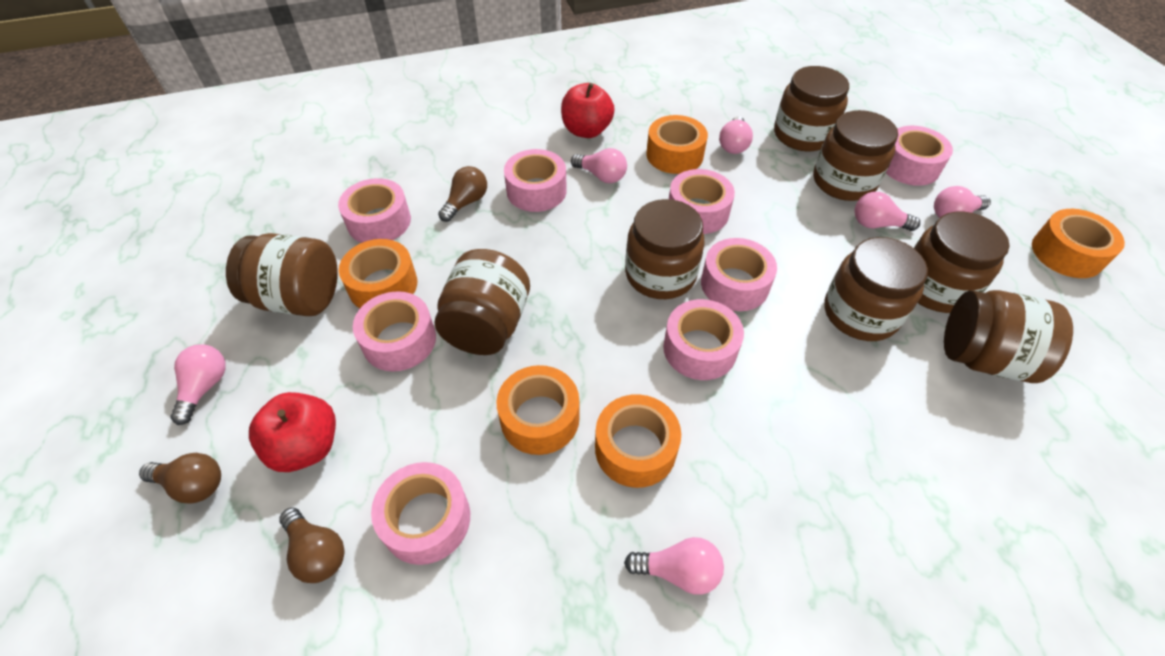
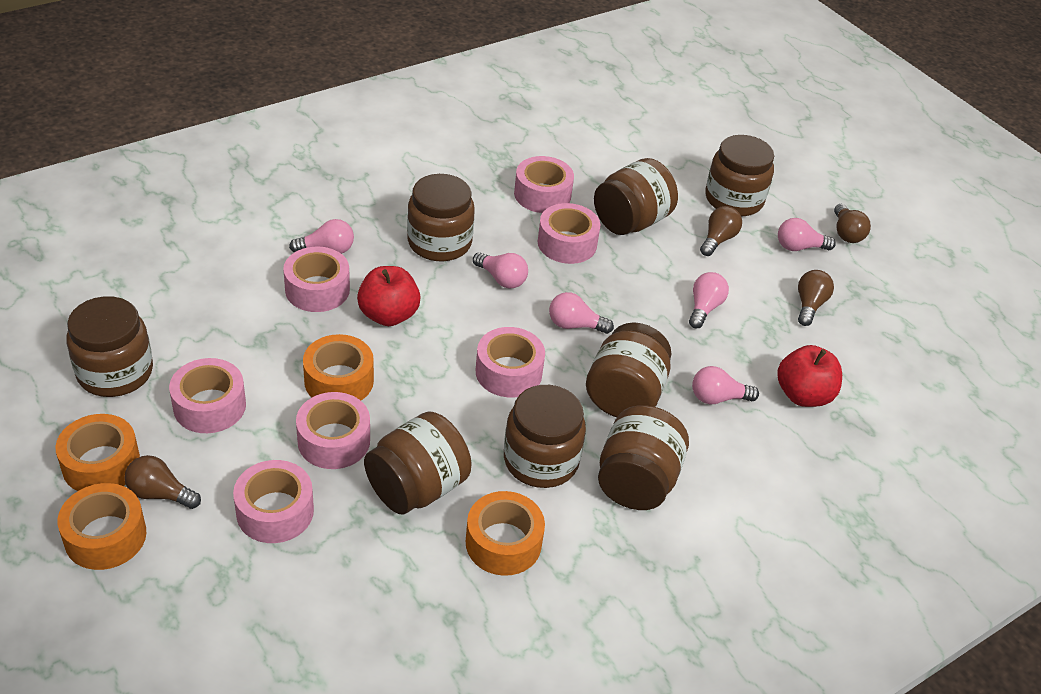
brown light bulb: [139,453,221,504] [279,508,345,583] [438,166,487,222] = 3 -> [124,455,201,509] [700,206,742,256] [798,270,834,326] [834,204,871,243] = 4
orange tape: [339,239,417,308] [497,365,580,455] [595,394,681,488] [646,115,708,174] [1032,209,1125,278] = 5 -> [55,414,140,491] [58,483,146,570] [303,334,374,401] [466,491,545,576] = 4
pink tape: [338,178,411,243] [353,291,436,372] [371,462,470,565] [504,149,567,212] [663,299,744,380] [669,169,735,234] [701,238,777,311] [886,126,953,186] = 8 -> [169,358,246,433] [233,460,314,543] [283,247,350,312] [296,392,370,469] [476,327,545,397] [514,156,574,213] [538,203,600,264] = 7

